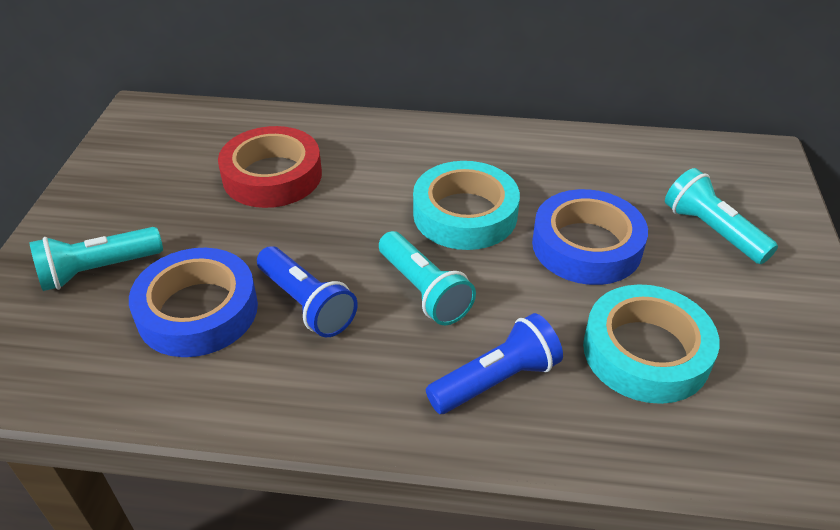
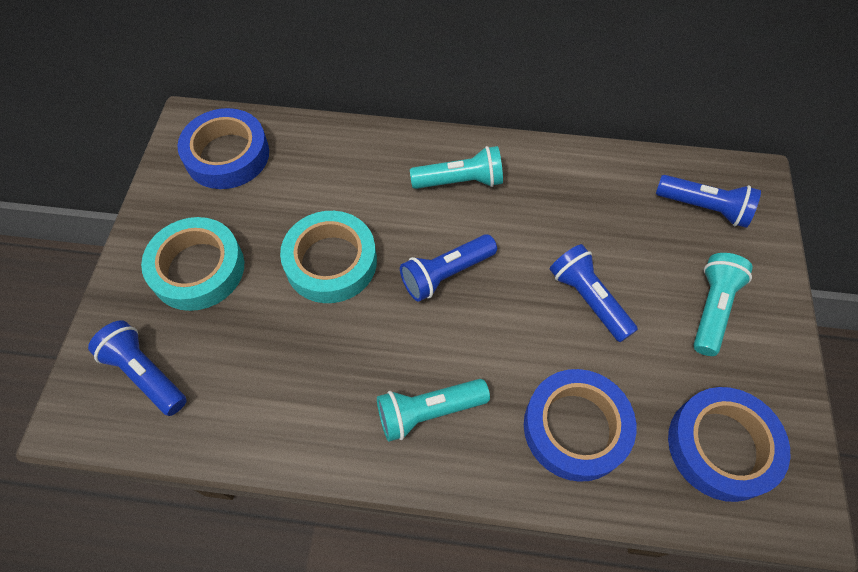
blue flashlight: [257,246,358,337] [426,313,563,414] = 2 -> [88,320,187,416] [400,234,497,302] [550,244,638,342] [656,175,761,228] = 4
blue tape: [129,248,258,357] [532,189,648,285] = 2 -> [177,108,269,189] [524,369,636,482] [668,387,790,502] = 3
red tape: [218,126,322,208] = 1 -> none = 0

